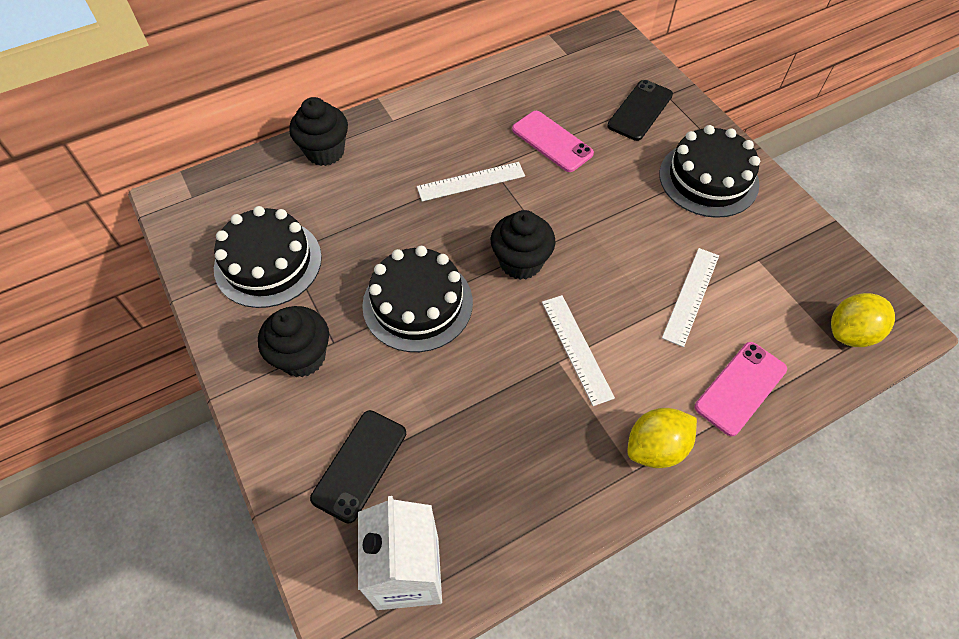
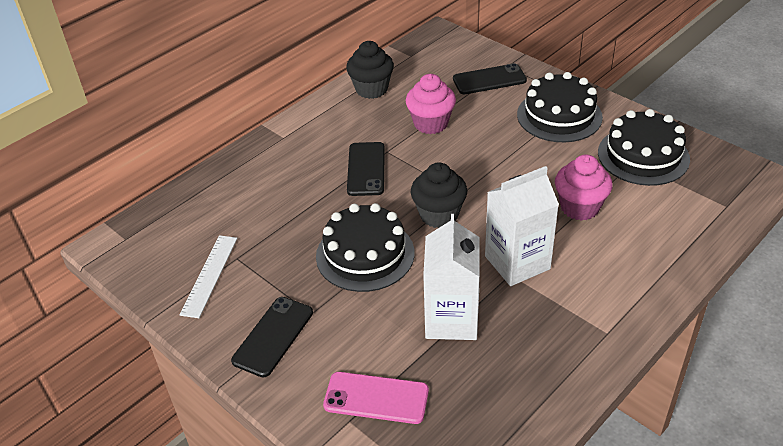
black cupcake: [258,306,329,377] [289,97,348,166] [491,210,556,280] = 3 -> [346,41,394,99] [411,162,467,228] = 2
black phone: [310,410,406,524] [607,80,673,141] = 2 -> [231,297,313,377] [347,142,385,196] [453,63,527,94] = 3
pink cupcake: none = 0 -> [406,74,456,134] [555,154,613,221] = 2
pink phone: [512,111,594,172] [695,342,787,436] = 2 -> [323,372,429,424] = 1
white carton: [358,496,442,610] = 1 -> [423,214,480,340] [485,166,559,286] = 2
white ruler: [417,162,525,202] [542,295,615,406] [662,248,719,347] = 3 -> [179,235,237,318] = 1
yellow lemon: [628,408,697,468] [831,293,895,347] = 2 -> none = 0

